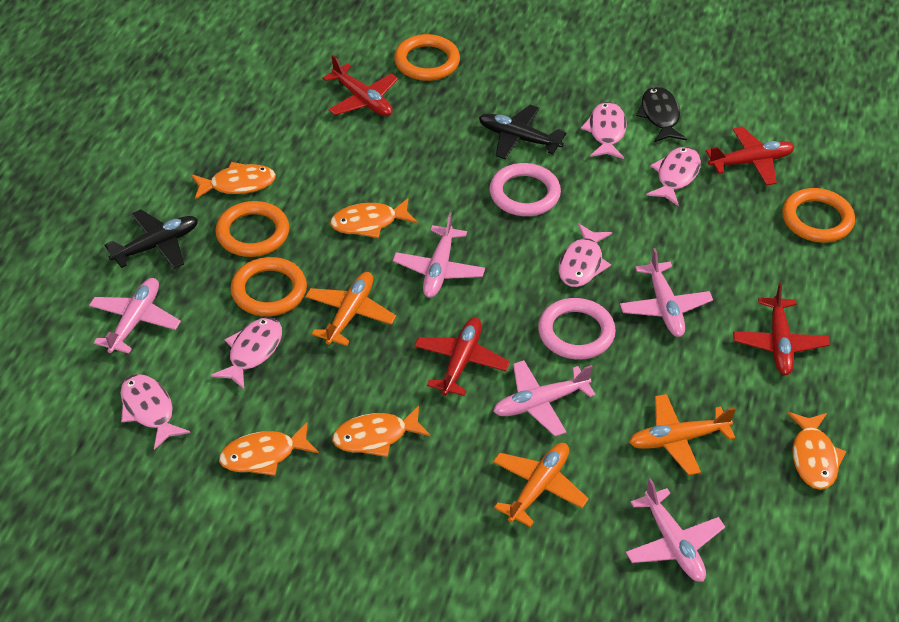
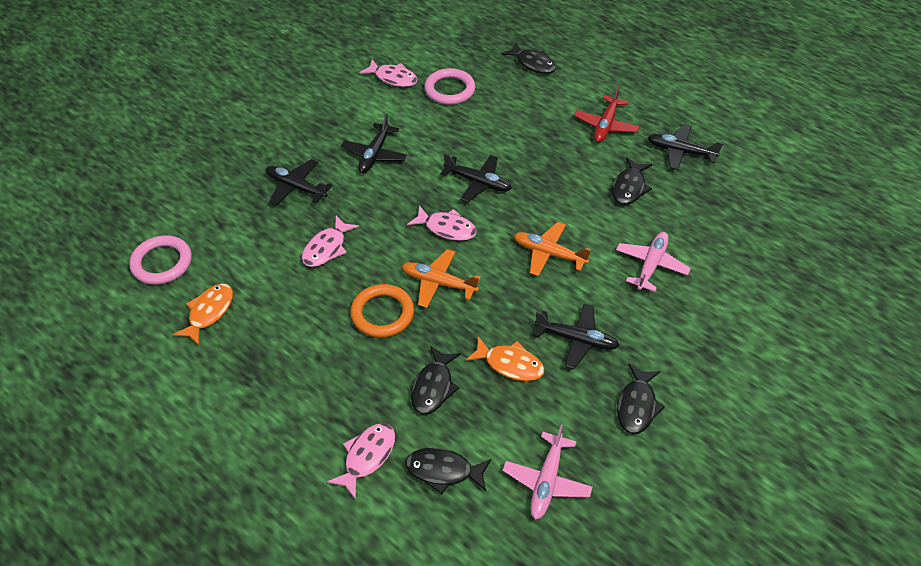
black fish: [636,86,687,142] = 1 -> [406,448,492,495] [411,346,461,414] [501,42,556,74] [612,157,652,205] [617,363,665,434] = 5
black plane: [105,209,198,269] [479,105,566,159] = 2 -> [266,159,332,206] [341,113,407,173] [440,153,512,202] [534,304,620,369] [647,124,723,170] = 5
orange fish: [191,162,276,199] [219,422,319,476] [330,198,417,238] [332,405,430,457] [788,412,846,490] = 5 -> [172,284,233,346] [465,336,544,381] = 2
orange plane: [305,272,396,346] [493,443,589,527] [629,394,736,475] = 3 -> [402,249,481,308] [513,222,591,277] = 2
orange ring: [215,201,289,257] [230,257,307,316] [394,34,460,81] [782,188,855,243] = 4 -> [350,284,414,338] = 1
pink fish: [120,374,190,450] [211,317,282,389] [559,223,612,287] [581,102,627,159] [646,147,701,206] = 5 -> [302,216,359,267] [327,423,395,500] [359,59,418,87] [407,205,477,241] = 4
pink plane: [89,278,181,353] [393,212,485,298] [493,360,596,436] [620,248,713,337] [626,478,725,582] = 5 -> [502,424,592,520] [616,232,691,292] = 2
red plane: [322,55,398,116] [414,317,510,396] [706,126,794,186] [733,283,830,375] = 4 -> [574,86,640,143] = 1

